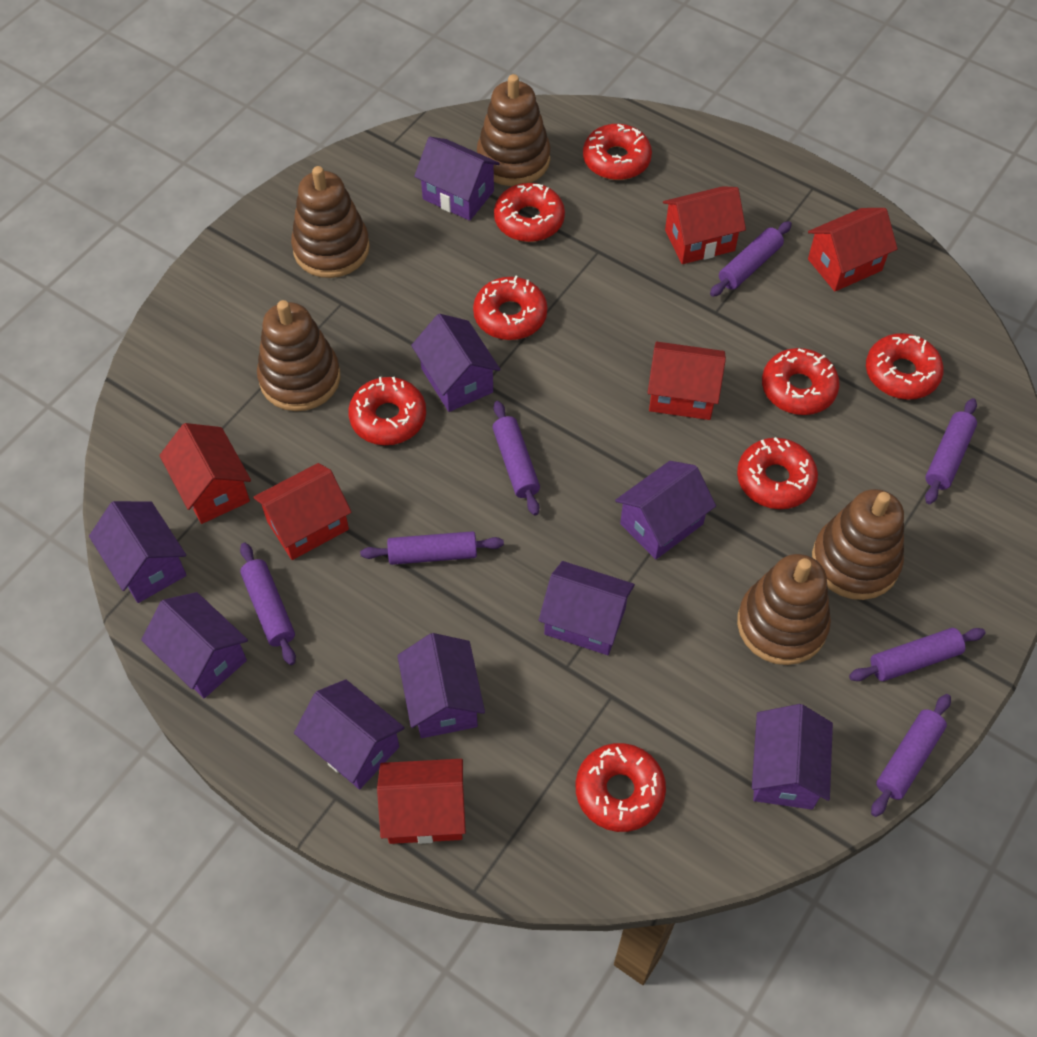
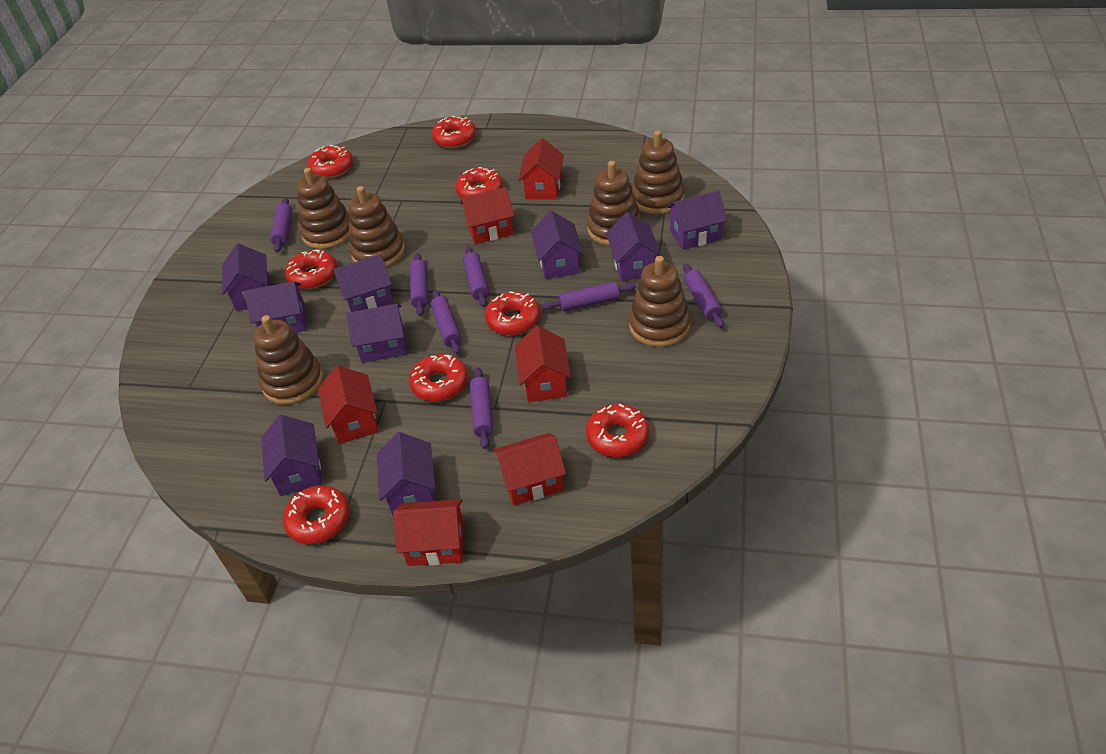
brown stacking toy: [257,300,340,411] [291,166,370,278] [477,74,551,186] [737,554,831,665] [812,489,904,600] = 5 -> [254,315,323,405] [297,168,350,249] [349,186,405,267] [587,161,642,246] [629,256,691,347] [632,130,685,214] = 6

